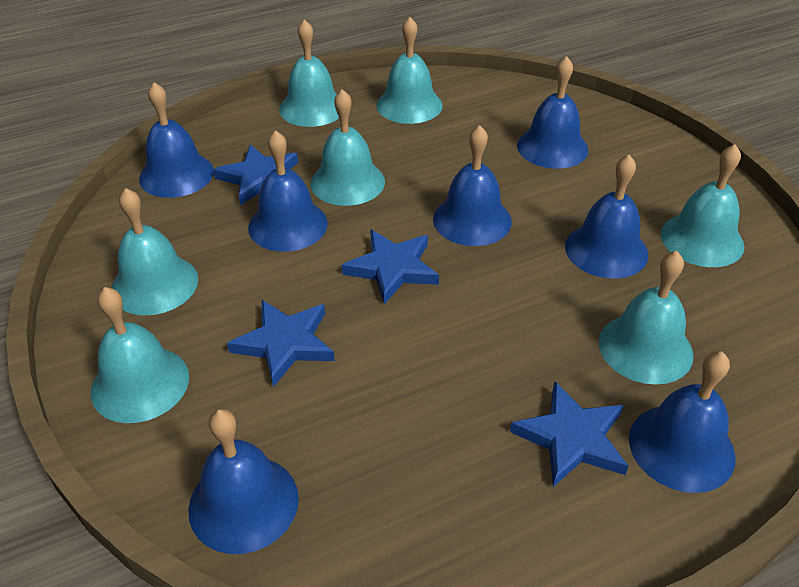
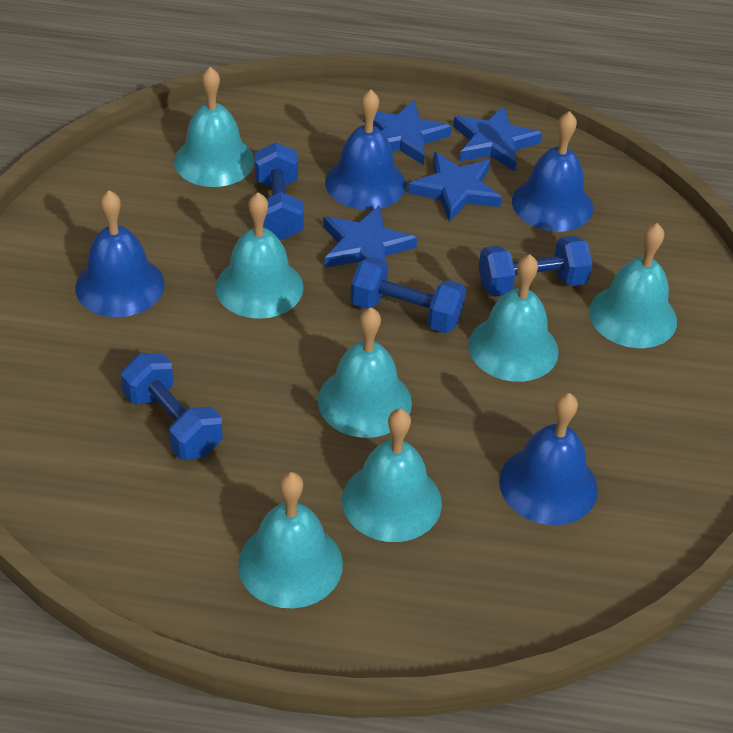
blue bell: [139,82,214,198] [188,409,299,554] [248,130,328,252] [433,125,512,246] [517,56,588,169] [565,154,648,279] [629,351,736,493] = 7 -> [75,190,165,317] [325,90,406,210] [499,393,598,525] [512,111,593,232] = 4
blue dumbbell: none = 0 -> [121,353,223,459] [255,142,304,240] [350,257,466,333] [478,235,592,297] = 4

